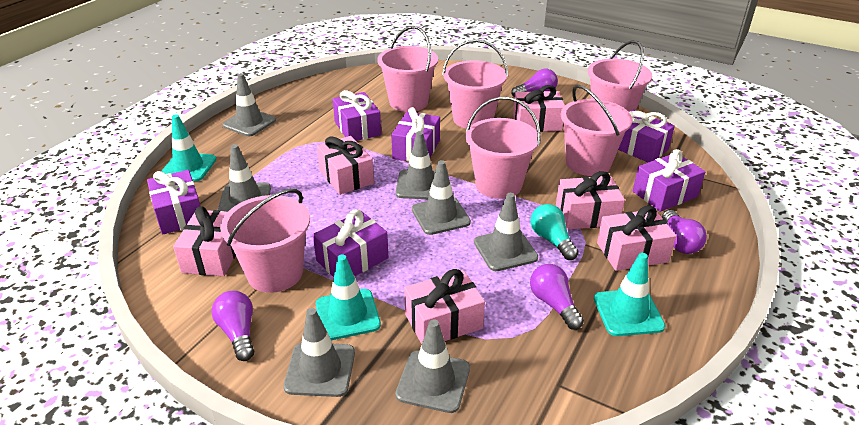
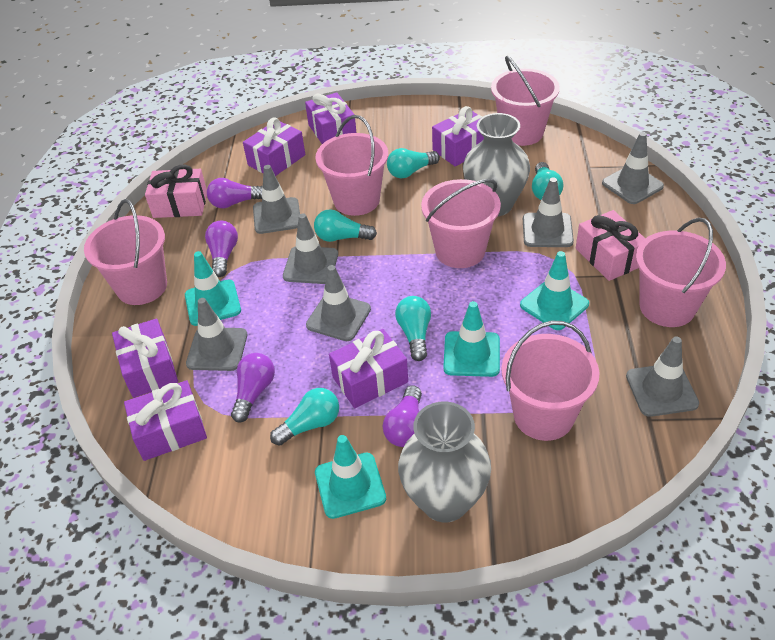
grey vase: none = 0 -> [398,401,491,522] [463,113,530,216] = 2
pink gift: [173,206,236,276] [317,136,374,195] [404,269,485,344] [513,85,565,132] [556,171,625,230] [597,205,676,271] = 6 -> [145,165,207,218] [576,210,645,281] = 2
turquoise light bulb: [530,204,579,260] = 1 -> [270,388,339,446] [314,209,377,242] [387,148,440,178] [395,296,431,361] [532,162,563,200] = 5
turquoise traffic cone: [161,115,217,181] [316,254,381,340] [594,253,665,336] = 3 -> [185,251,241,326] [315,435,386,519] [443,301,500,377] [520,251,589,330] = 4

